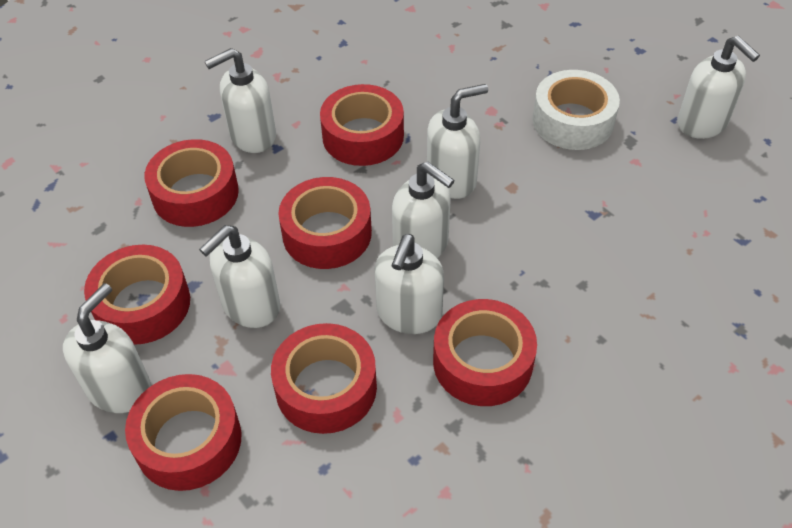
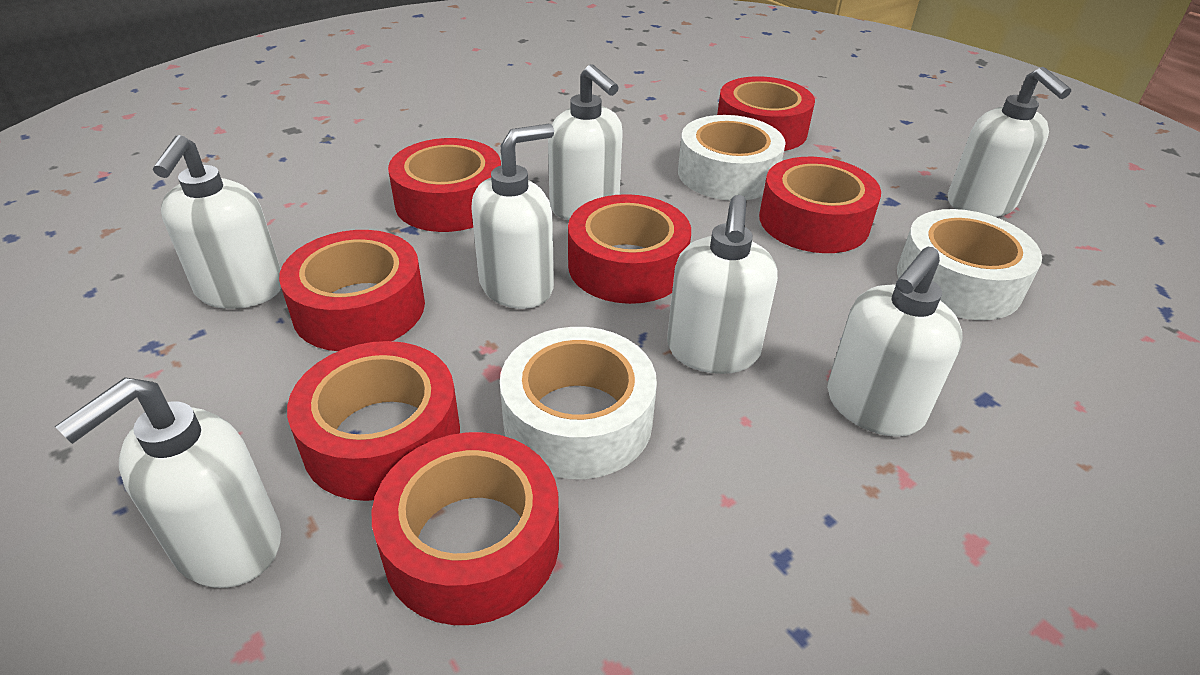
white tape: [533,70,620,150] = 1 -> [500,327,657,479] [678,115,785,200] [897,209,1042,320] = 3

